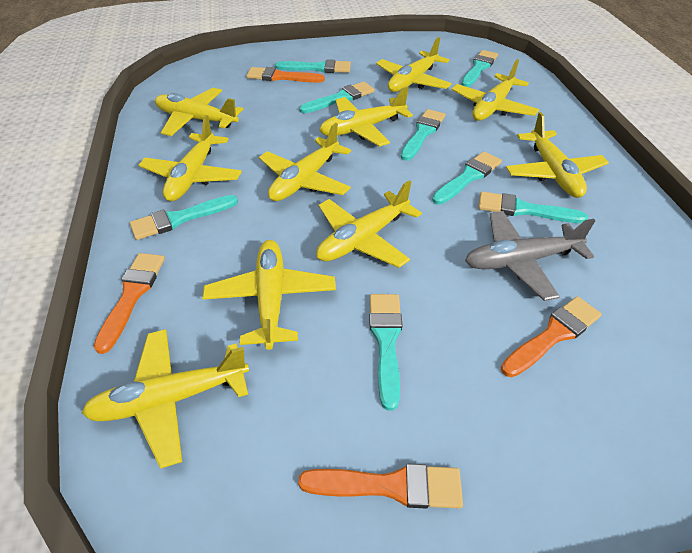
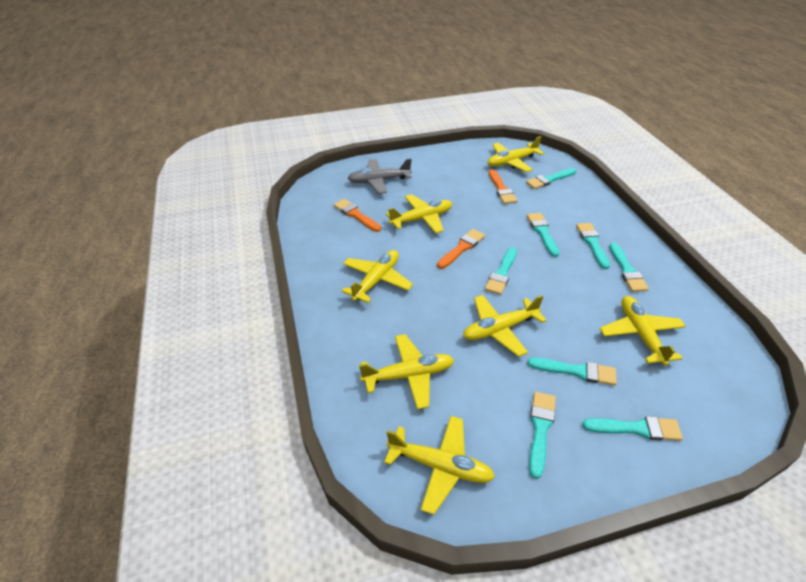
orange brush: [93,253,165,354] [247,67,325,83] [298,464,463,509] [501,296,602,377] = 4 -> [334,199,381,232] [437,229,485,269] [489,169,517,204] = 3
yellow plane: [82,329,249,468] [139,115,242,201] [155,88,243,136] [202,240,336,350] [259,123,351,201] [316,180,422,268] [319,87,413,147] [376,37,452,92] [451,59,539,121] [506,112,609,198] = 10 -> [342,250,413,303] [359,334,454,410] [384,416,495,515] [386,194,452,233] [463,295,547,357] [488,136,544,172] [600,296,686,366] = 7

